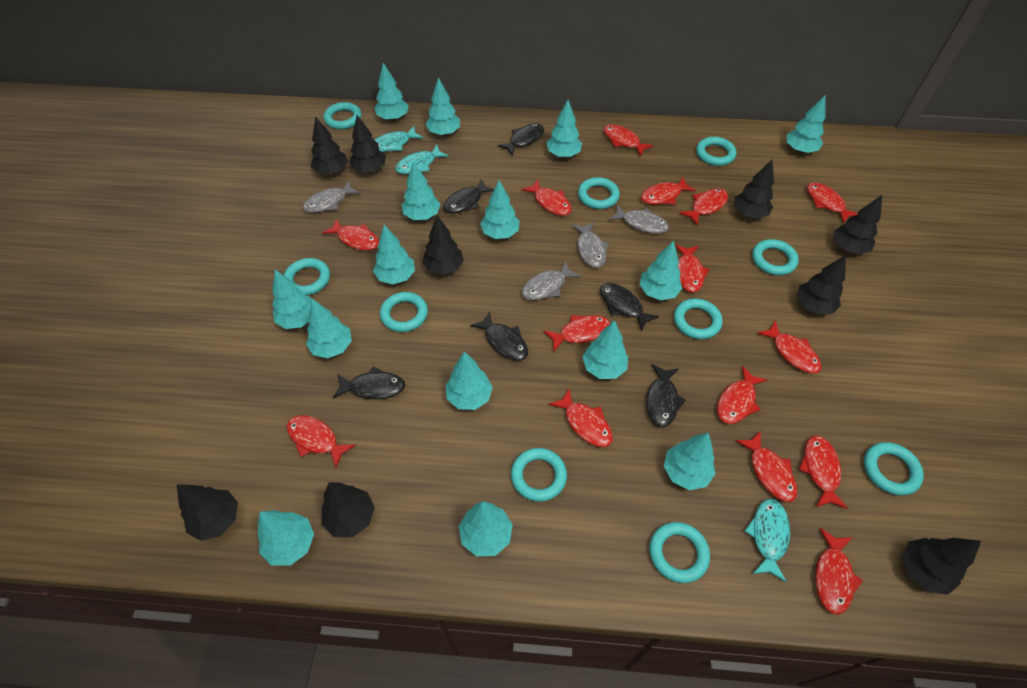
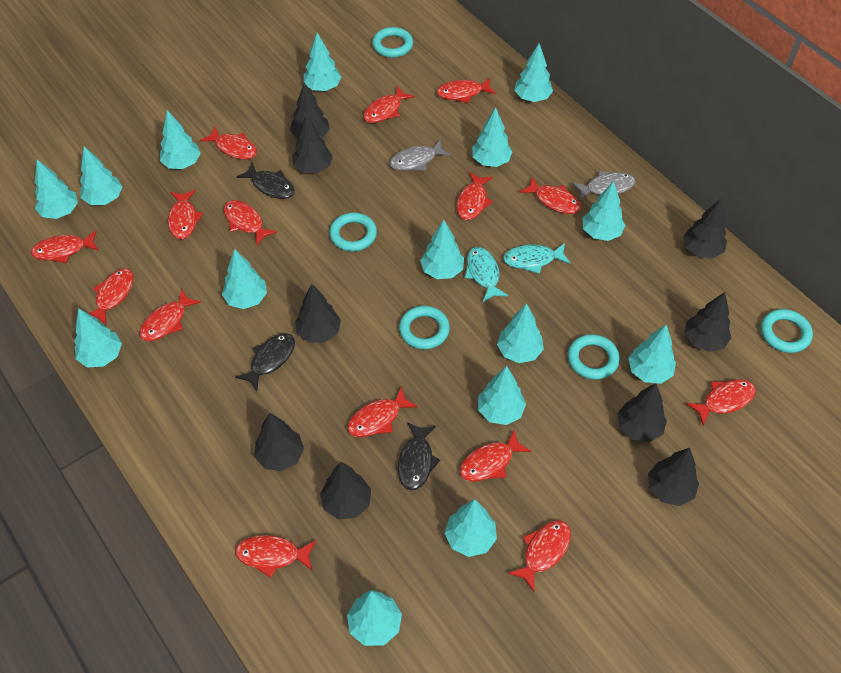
black fish: [333,367,405,399] [443,179,494,214] [470,311,528,361] [497,123,544,156] [600,283,659,331] [646,364,686,427] = 6 -> [235,333,295,391] [237,162,295,199] [398,422,440,490] = 3
grey fish: [303,180,361,213] [521,261,581,300] [572,222,609,268] [609,204,669,234] = 4 -> [389,140,451,171] [572,171,635,201] = 2
turquoise fish: [375,126,423,152] [395,145,449,174] [745,499,790,582] = 3 -> [465,247,508,302] [503,243,571,274] = 2
turquoise ring: [284,258,330,295] [324,102,362,129] [380,292,428,332] [511,448,567,502] [578,177,620,209] [649,522,710,583] [674,298,723,339] [696,137,736,166] [752,239,799,276] [864,442,924,495] = 10 -> [329,213,377,252] [372,27,413,58] [399,306,450,349] [568,334,620,380] [761,309,813,353] = 5

